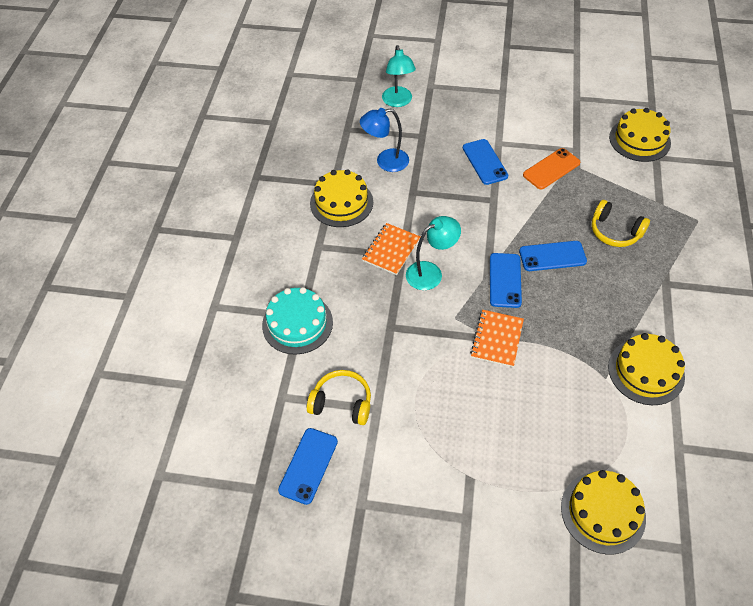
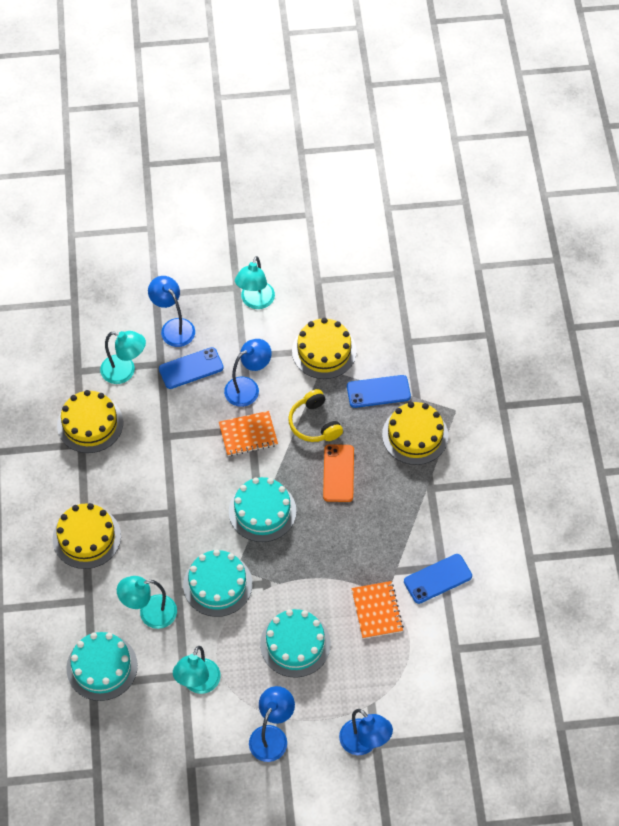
blue lamp: [360,108,409,172] = 1 -> [148,276,195,347] [224,339,272,407] [249,686,295,762] [339,709,393,755] = 4
blue phone: [278,428,338,505] [463,139,508,185] [490,253,522,308] [519,241,587,271] = 4 -> [159,347,224,389] [347,375,411,408] [404,554,472,604] = 3
turquoise cake: [262,287,333,355] = 1 -> [66,632,138,701] [183,550,252,617] [229,477,296,542] [260,609,331,678] = 4
turquoise lamp: [382,45,416,107] [406,216,461,290] = 2 -> [100,331,146,384] [117,576,177,629] [173,646,221,694] [235,256,275,309] = 4
yellow headphones: [307,370,371,425] [591,200,650,247] = 2 -> [288,389,343,442] = 1

